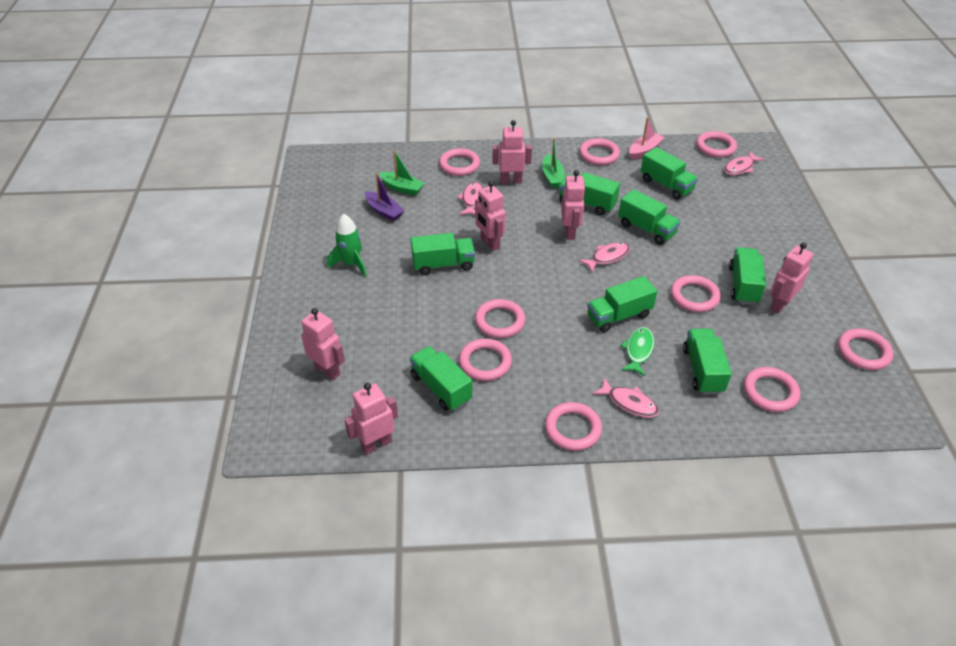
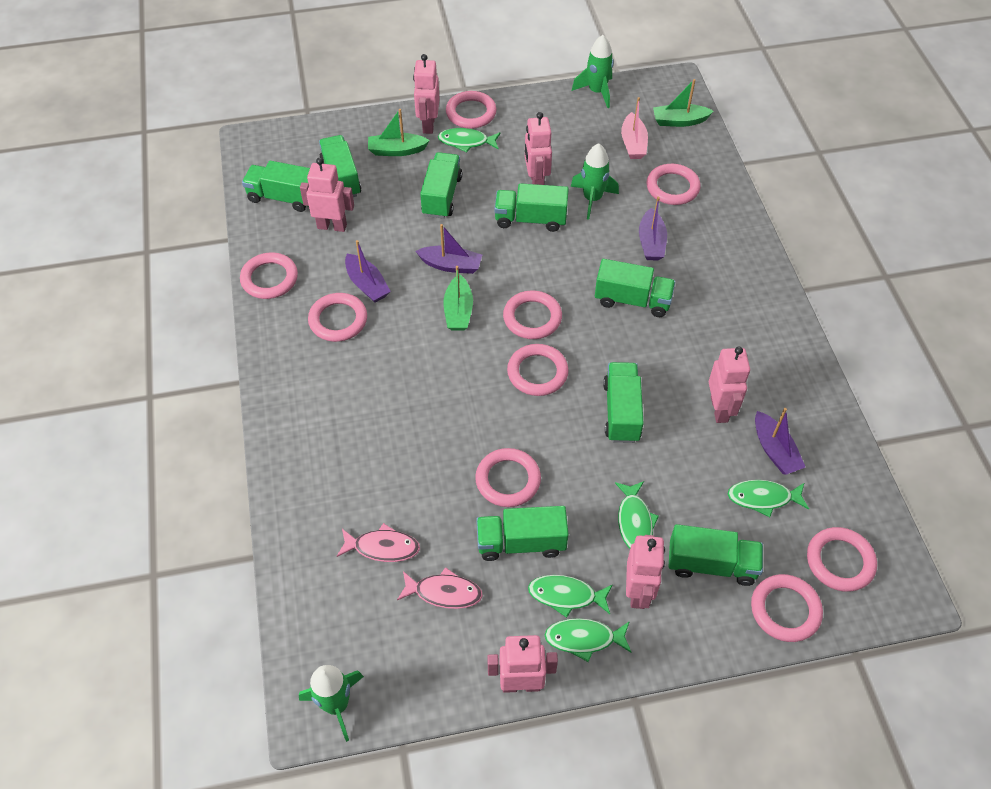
green boat: [379,150,425,196] [542,138,565,188] = 2 -> [368,109,430,156] [443,266,473,331] [653,79,714,127] = 3
green fish: [620,327,654,376] = 1 -> [438,128,501,153] [528,575,613,618] [545,618,632,662] [615,481,659,549] [728,480,809,517] = 5
green rocket: [327,214,367,277] = 1 -> [299,665,364,742] [571,143,619,220] [572,35,614,108] = 3
pink fish: [457,182,483,215] [579,242,630,272] [593,378,659,418] [724,151,765,175] = 4 -> [337,523,420,562] [397,567,483,609] = 2
purple boat: [365,172,405,221] = 1 -> [345,240,391,303] [416,224,482,274] [639,197,667,260] [755,408,805,475] = 4

